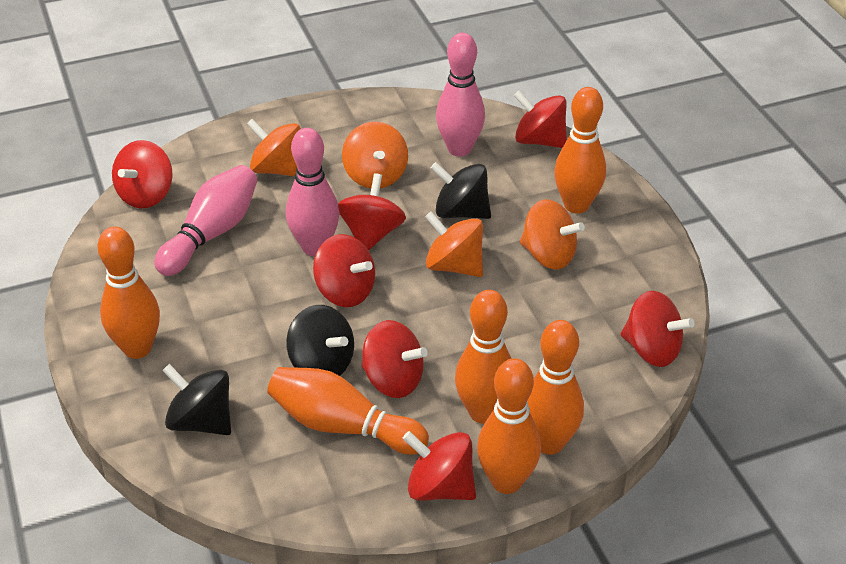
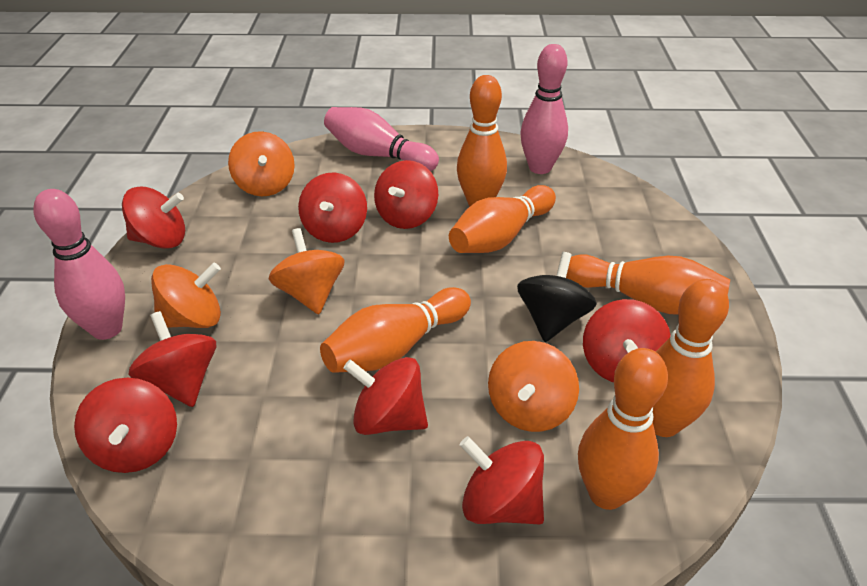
black spinning top: [162,364,231,435] [286,305,354,376] [431,162,491,219] = 3 -> [517,252,597,342] = 1
red spinning top: [112,140,173,208] [313,234,375,307] [338,173,406,250] [361,320,428,398] [403,431,476,501] [514,90,567,148] [621,291,694,367] = 7 -> [74,378,177,473] [122,186,185,249] [128,311,216,407] [298,172,367,243] [343,357,428,435] [374,160,438,229] [460,436,544,524] [583,299,671,383] = 8

